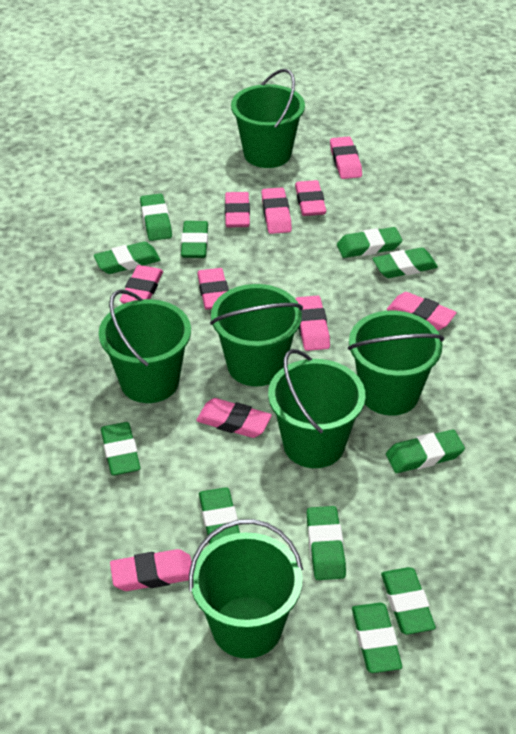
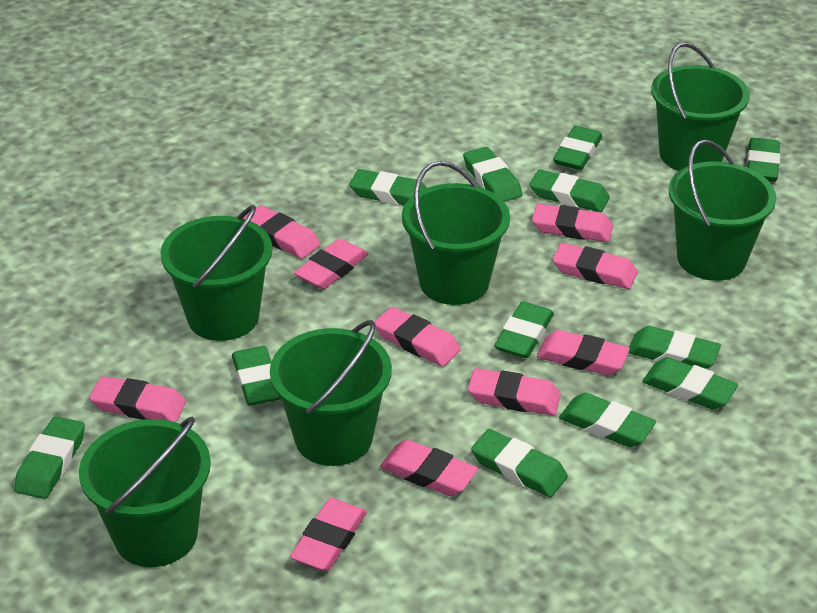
green eraser: [94,242,160,274] [101,422,141,476] [140,194,172,241] [181,221,208,258] [199,487,240,544] [307,506,346,580] [337,227,402,258] [352,603,402,673] [372,247,438,278] [381,567,436,635] [386,430,465,473] = 11 -> [14,416,85,499] [232,346,281,406] [349,169,427,205] [463,147,522,202] [471,429,568,497] [494,302,554,358] [530,169,610,212] [553,126,603,170] [559,392,656,447] [628,326,721,369] [642,357,738,410] [747,138,780,182] = 12

